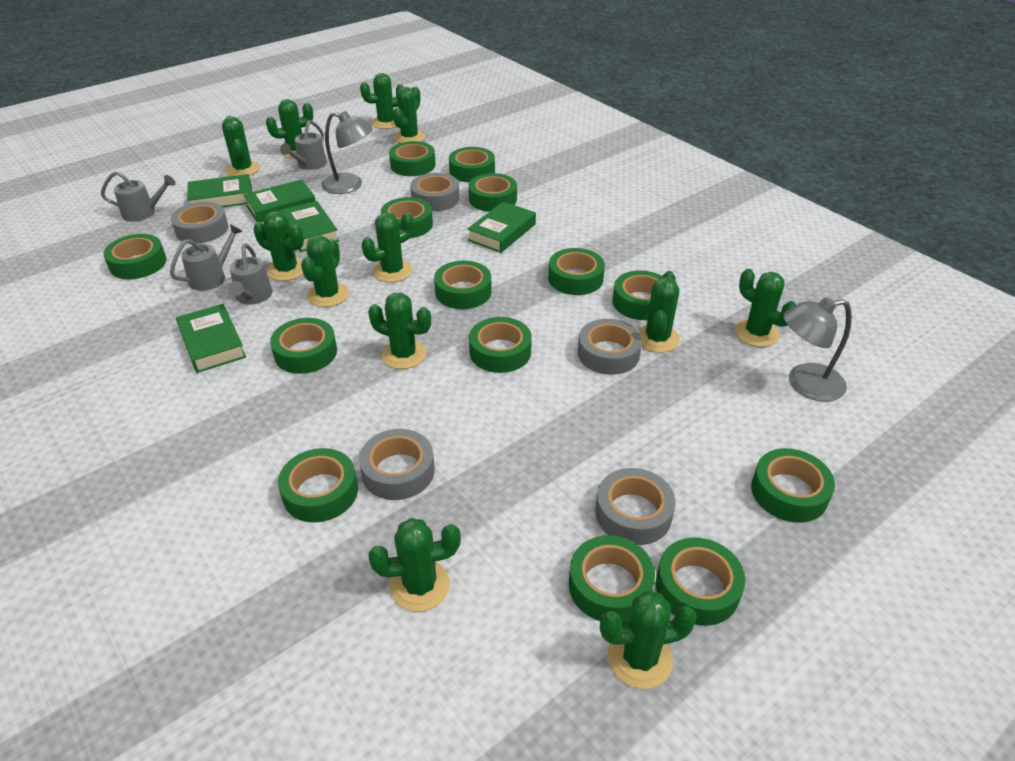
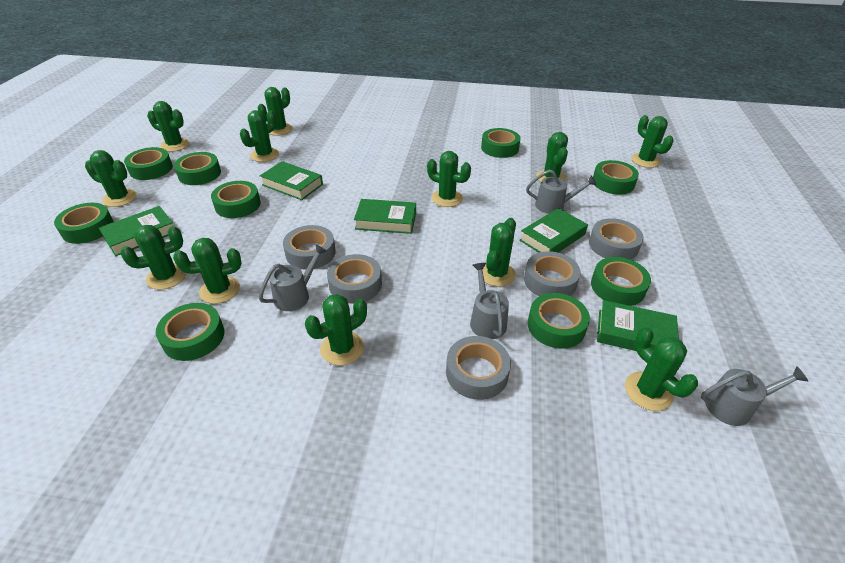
green tape: [103,234,167,279] [270,318,337,374] [278,448,358,522] [381,197,433,238] [389,141,436,176] [434,260,492,309] [449,147,495,182] [469,173,517,212] [469,317,532,373] [548,248,605,295] [569,535,655,622] [613,270,662,320] [656,537,745,626] [751,448,835,523] = 14 -> [54,203,114,244] [124,147,173,180] [156,303,224,361] [174,152,221,185] [211,181,261,218] [481,128,521,158] [528,293,590,349] [591,257,651,306] [593,160,639,195] = 9
grey lamp: [321,111,373,194] [783,297,852,401] = 2 -> none = 0

